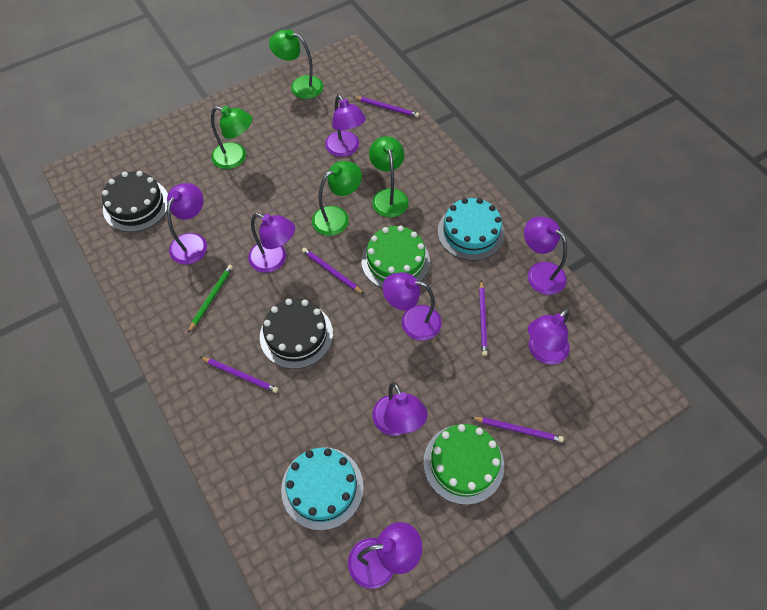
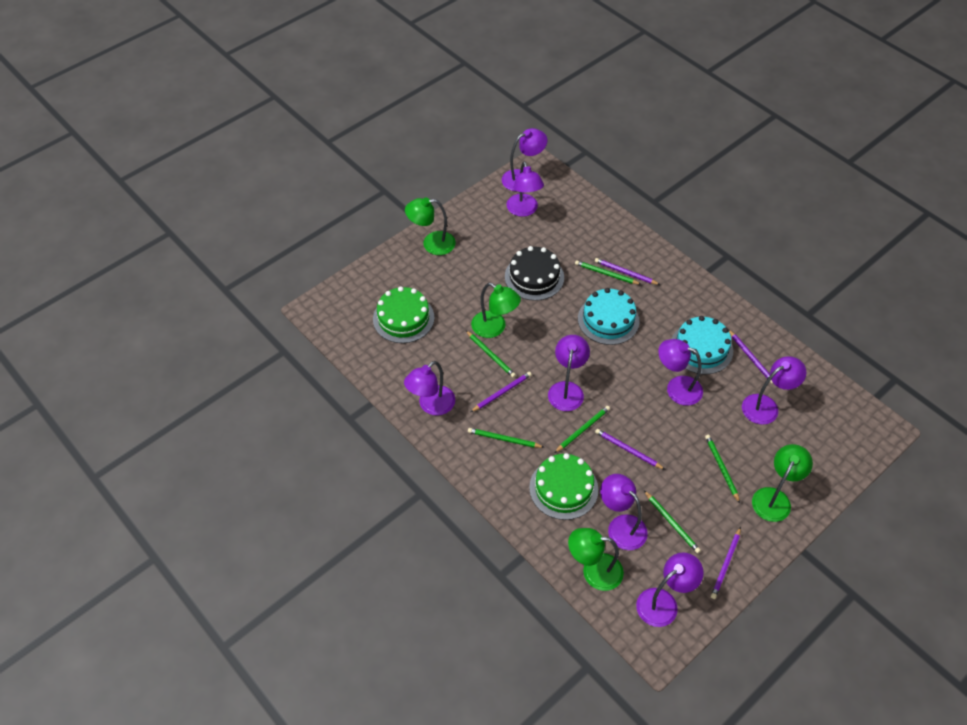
black cake: [102,171,168,232] [260,298,333,369] = 2 -> [505,246,564,301] = 1
green pencil: [188,265,233,333] = 1 -> [466,331,516,378] [468,428,544,448] [554,406,610,453] [575,260,642,285] [644,491,701,553] [705,435,740,503] = 6

